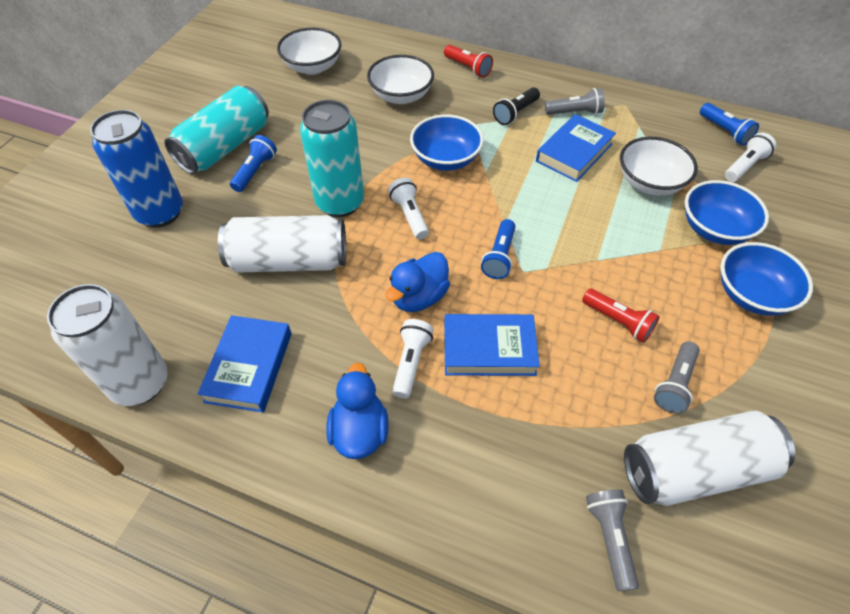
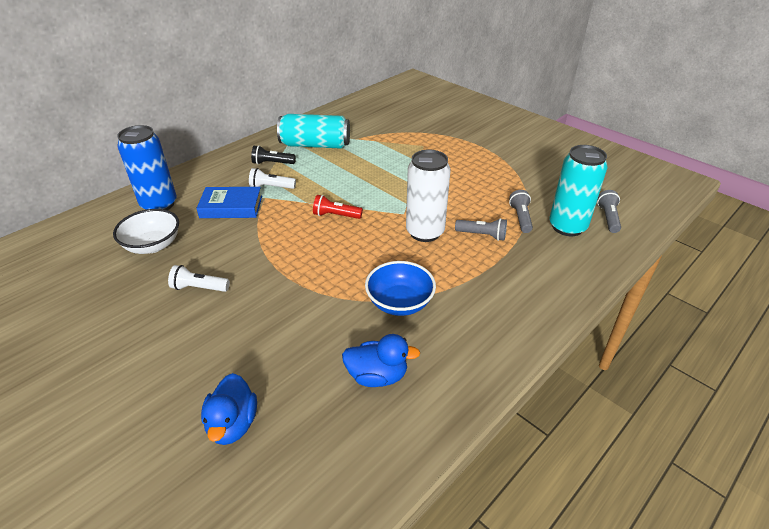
blue book: [198,315,292,413] [444,314,540,376] [536,114,616,182] = 3 -> [196,187,262,218] = 1
blue bowl: [410,114,484,171] [685,180,769,245] [720,242,813,316] = 3 -> [365,261,436,316] = 1
blue flashlight: [230,135,277,192] [481,219,515,279] [700,103,759,146] = 3 -> none = 0
red flashlight: [444,45,493,78] [582,289,660,343] = 2 -> [313,195,363,219] = 1
white bowl: [277,27,341,75] [367,55,434,104] [620,137,698,196] = 3 -> [113,209,179,254] = 1
white can: [47,284,168,406] [218,215,346,273] [624,411,795,506] = 3 -> [406,150,451,242] = 1
white flashlight: [388,178,429,240] [392,319,434,398] [725,133,776,182] = 3 -> [168,265,230,292] [249,168,296,189] = 2

